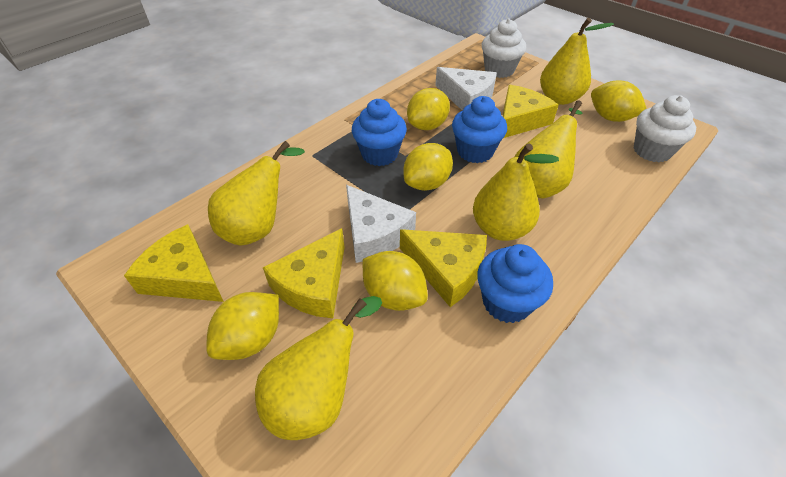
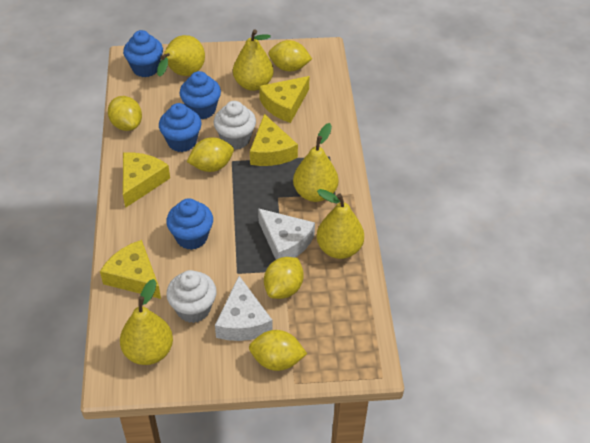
blue cupcake: [352,99,407,166] [452,96,507,163] [477,244,553,323] = 3 -> [123,30,163,77] [159,103,202,152] [166,198,213,250] [180,71,221,119] = 4

